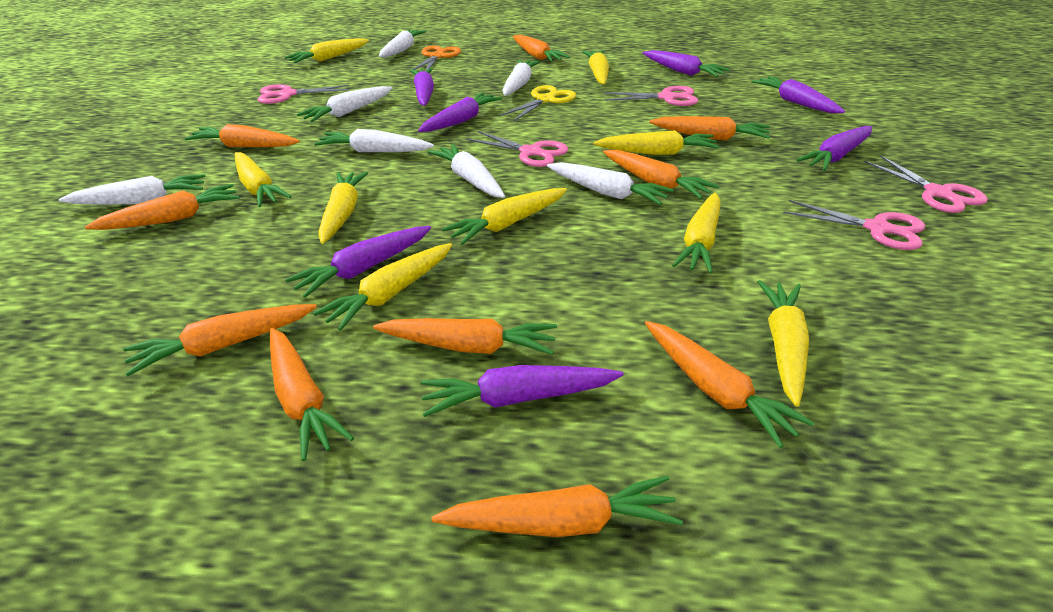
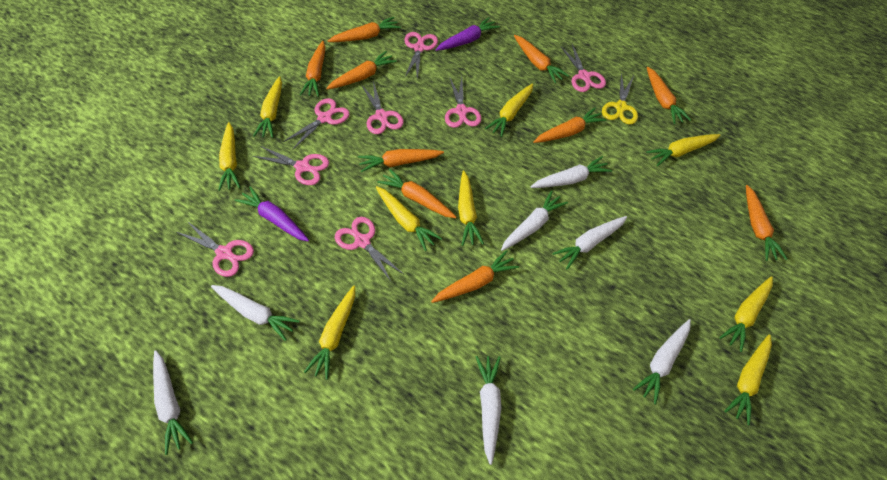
orange scissors: [412,45,461,70] = 1 -> none = 0
pink scissors: [258,84,349,104] [466,131,568,167] [603,86,698,106] [783,200,925,250] [864,155,988,213] = 5 -> [177,220,254,277] [253,145,329,185] [283,98,350,150] [335,217,403,283] [361,81,404,134] [404,32,438,79] [445,76,482,128] [561,44,606,92] = 8
purple carrot: [285,226,431,298] [410,68,434,106] [418,92,503,132] [421,365,624,417] [643,50,730,77] [752,76,845,113] [796,126,872,171] = 7 -> [235,187,309,241] [435,17,500,51] = 2

